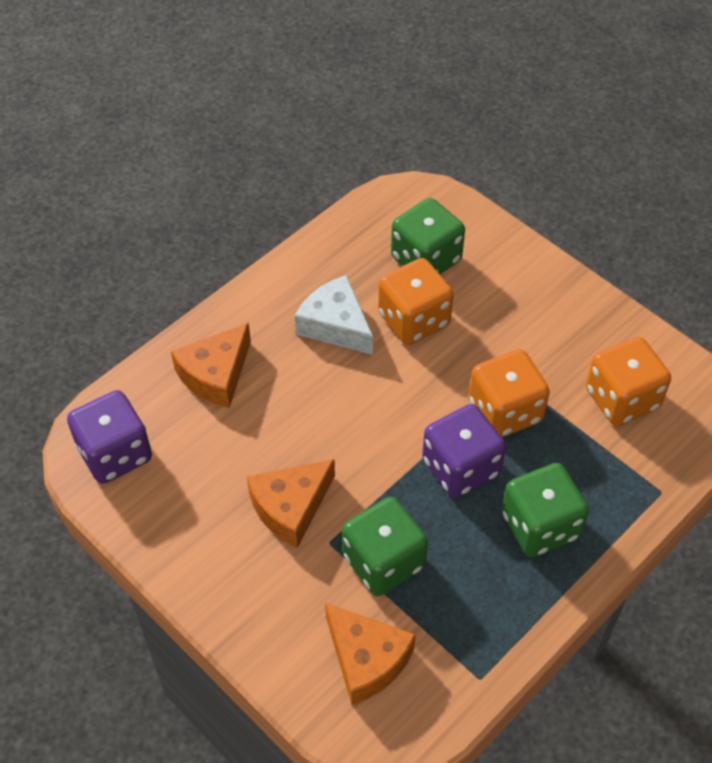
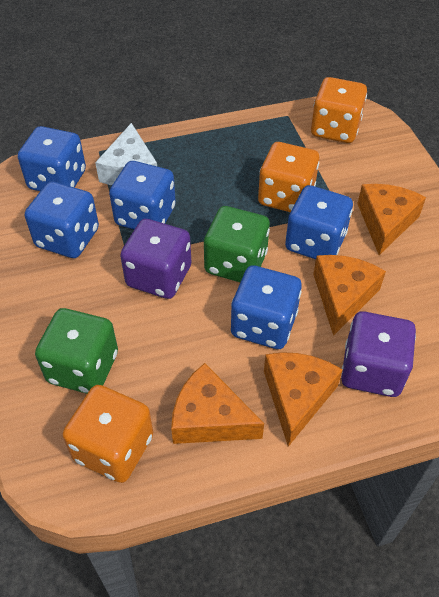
blue dice: none = 0 -> [18,126,86,191] [25,182,99,258] [109,161,176,230] [231,265,302,349] [285,185,353,259] = 5
green dice: [342,497,428,596] [391,198,465,274] [501,463,589,557] = 3 -> [35,308,118,394] [204,206,270,282] = 2
orange cheese: [171,323,251,408] [247,459,335,548] [325,603,416,705] = 3 -> [171,363,264,444] [264,352,343,447] [313,255,386,336] [357,184,426,255] = 4

